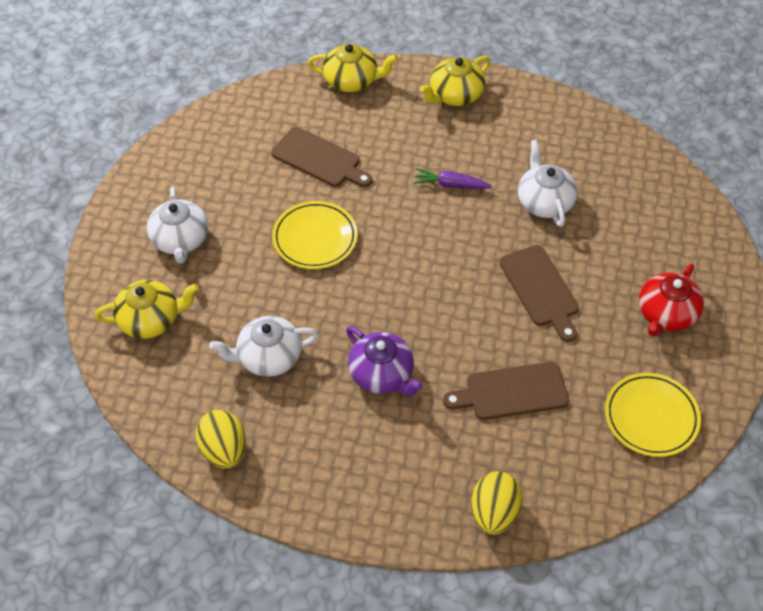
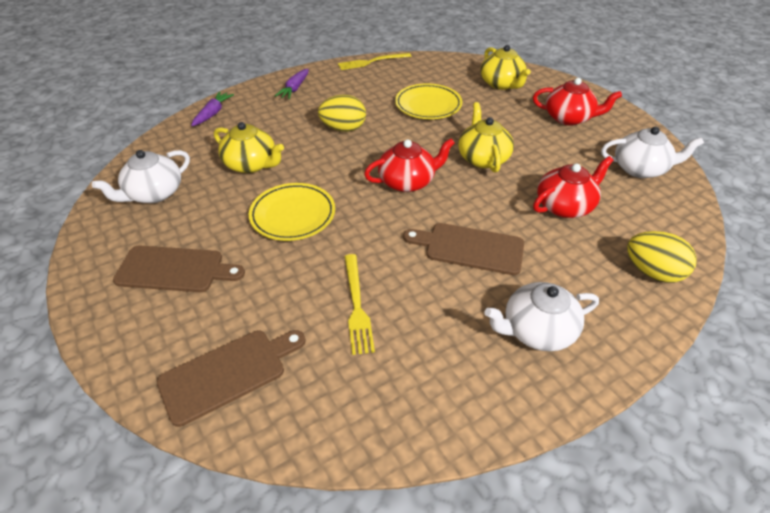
purple carrot: [413,168,492,189] = 1 -> [191,92,234,126] [275,69,309,99] = 2
purple teapot: [346,326,423,396] = 1 -> none = 0
red teapot: [639,263,704,337] = 1 -> [364,138,455,192] [533,78,622,126] [533,156,613,218] = 3
yellow fork: none = 0 -> [338,53,411,70] [344,254,375,355] = 2

